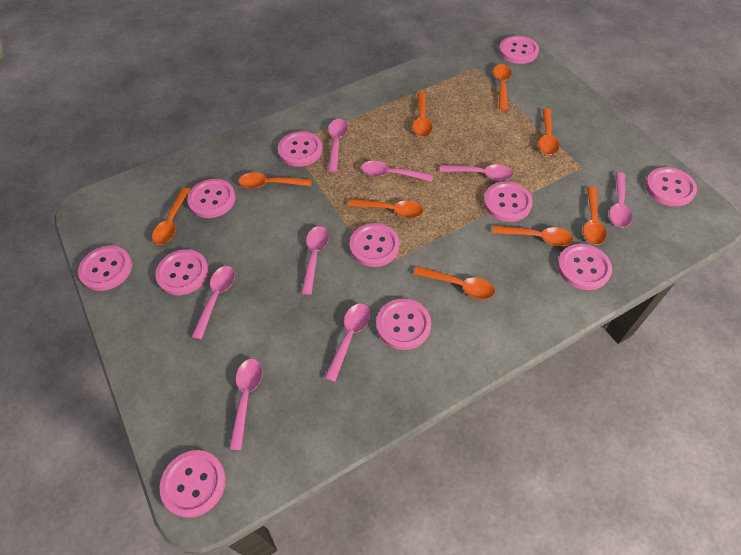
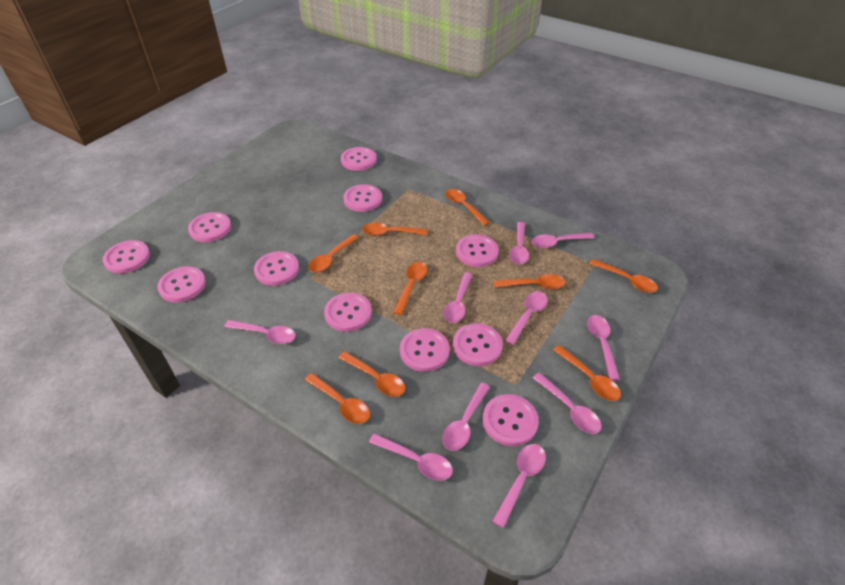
pink spoon: [192,266,235,340] [229,359,262,450] [301,226,329,295] [325,304,370,382] [328,119,348,172] [361,161,433,182] [440,164,514,181] [609,172,632,227] = 8 -> [224,320,296,344] [369,433,453,481] [442,383,490,451] [443,273,473,323] [492,444,546,528] [505,292,548,345] [509,222,529,265] [532,233,595,248] [533,372,602,434] [587,315,620,381] = 10

